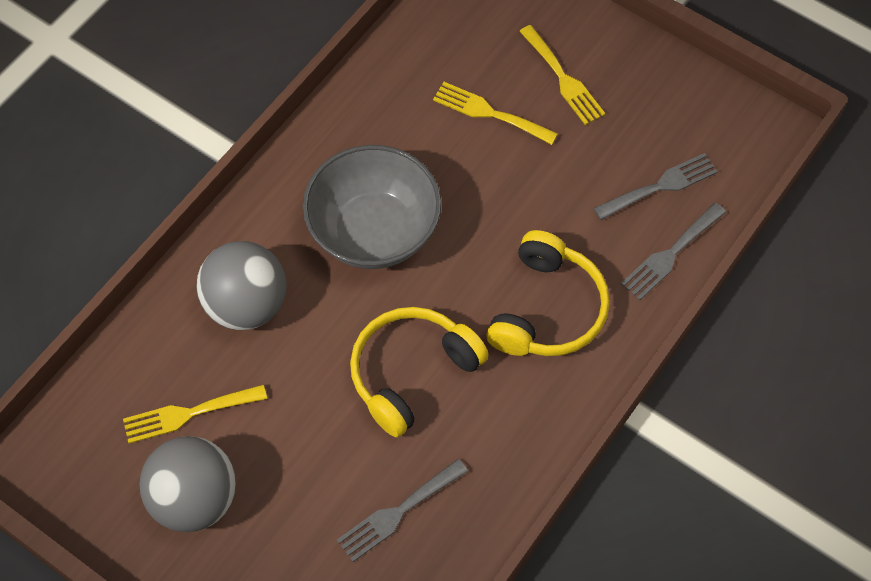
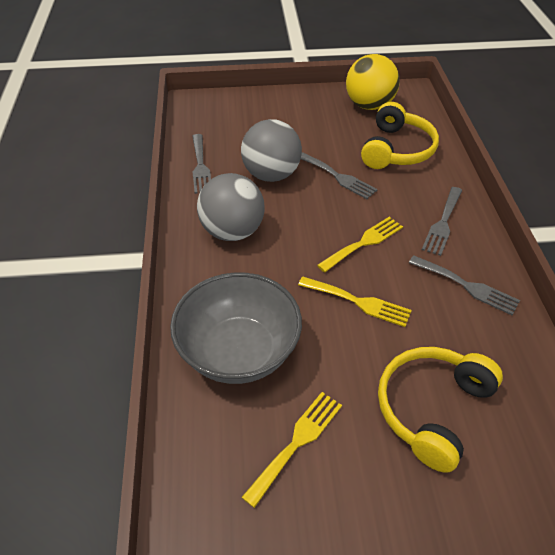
grey fork: [337,459,468,562] [594,153,718,220] [621,203,726,301] = 3 -> [193,134,211,194] [301,152,378,199] [409,255,520,315] [422,187,462,256] = 4
yellow ball: none = 0 -> [346,54,400,110] = 1

